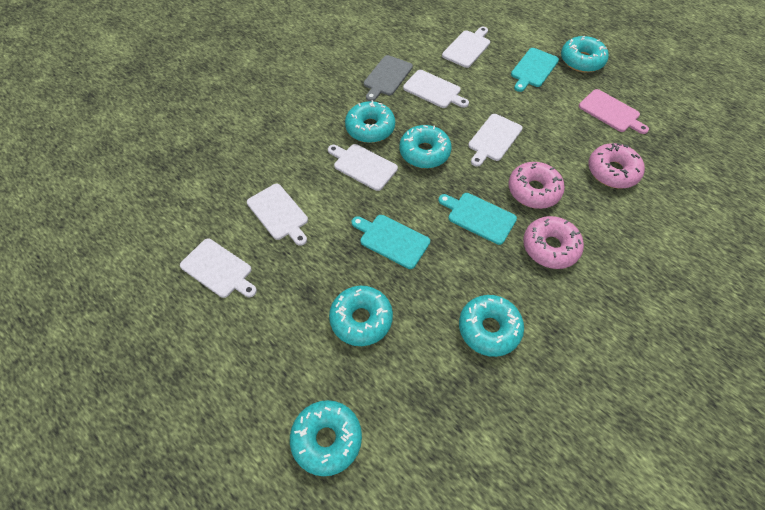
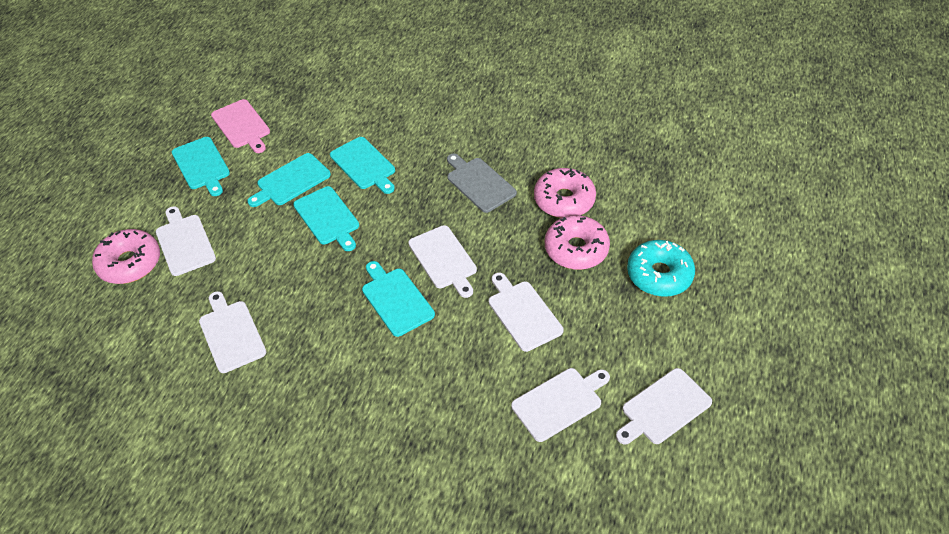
turquoise cutting board: [352,215,430,269] [438,193,517,245] [511,48,559,92] = 3 -> [172,137,230,196] [247,153,331,207] [293,186,359,251] [330,137,395,194] [362,261,435,337] = 5
turquoise donut: [290,400,362,476] [329,286,393,346] [345,100,395,143] [399,125,452,168] [459,295,524,357] [561,36,609,73] = 6 -> [627,240,695,297] = 1

